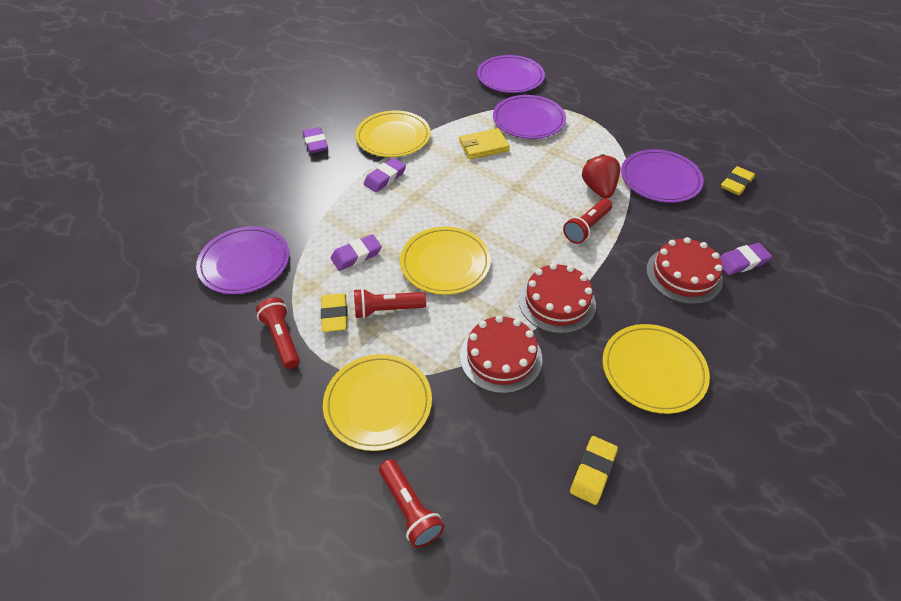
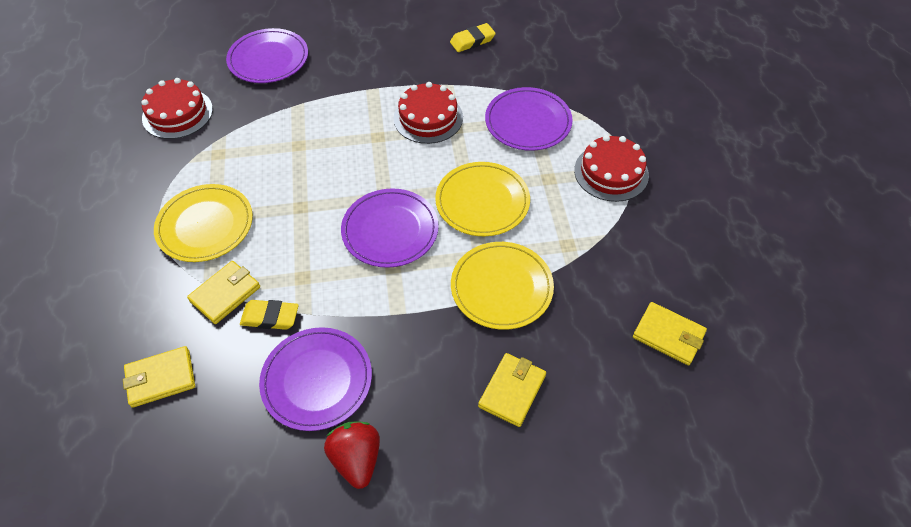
purple eraser: [303,127,328,153] [331,234,382,271] [364,158,406,192] [720,243,772,275] = 4 -> none = 0
red flashlight: [256,298,300,369] [354,288,426,319] [379,459,444,548] [563,199,612,244] = 4 -> none = 0
yellow eraser: [321,293,348,332] [570,436,618,505] [721,166,755,195] = 3 -> [240,300,299,330] [450,23,496,52] = 2
yellow plate: [323,354,432,451] [355,110,431,157] [400,227,491,295] [603,324,710,414] = 4 -> [154,184,253,262] [435,162,530,236] [451,242,554,330] = 3
yellow wallet: [459,128,510,160] = 1 -> [123,346,195,408] [187,261,260,324] [478,353,546,427] [633,302,707,365] = 4

